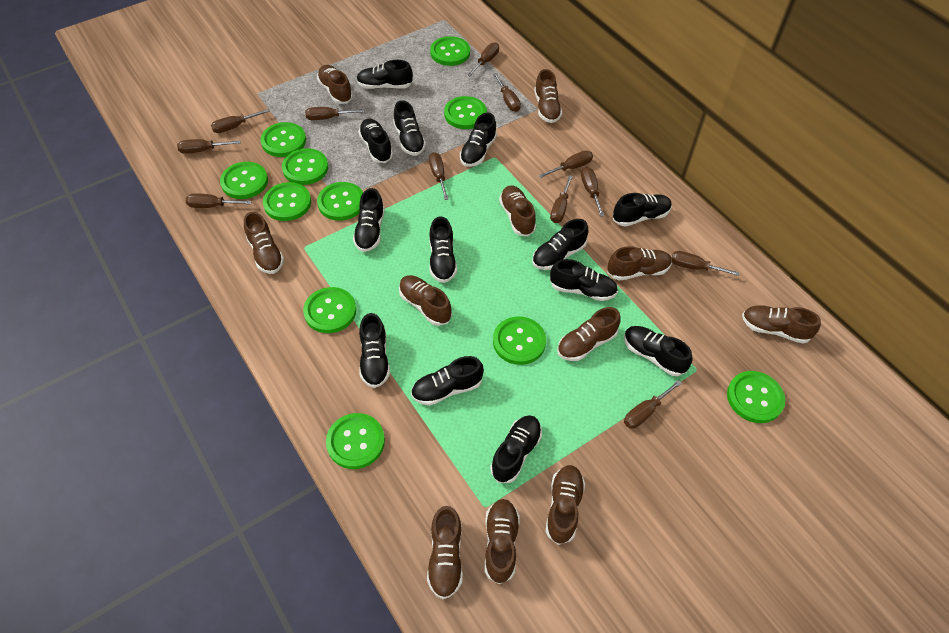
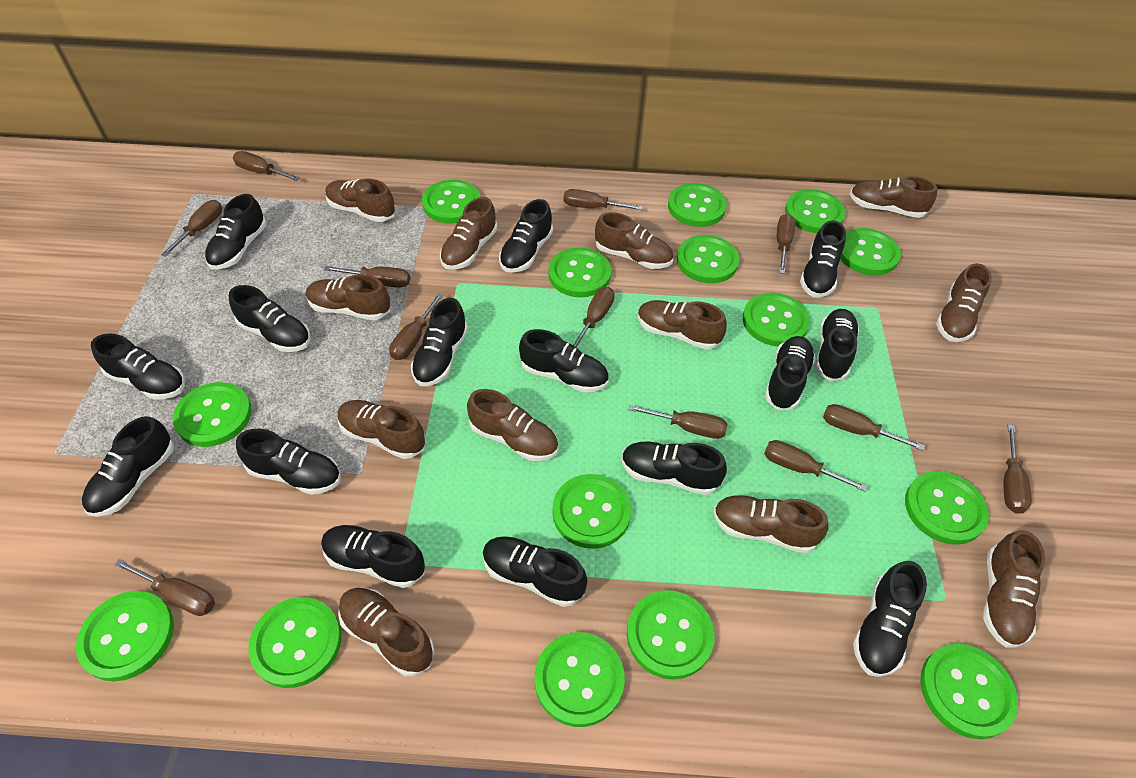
black shoe: [353,188,385,252] [356,60,413,89] [358,118,393,163] [359,313,390,388] [393,100,426,156] [411,356,484,406] [429,216,457,283] [460,112,497,167] [490,415,542,483] [532,219,588,270] [550,259,618,301] [613,193,672,227] [624,326,692,376] = 13 -> [82,416,174,517] [91,333,185,400] [205,194,266,269] [229,285,310,352] [236,429,341,495] [321,525,425,588] [411,298,468,386] [483,536,587,607] [499,199,553,273] [519,329,609,393] [622,442,727,495] [765,336,816,410] [800,220,846,297] [815,309,859,381] [853,561,927,677] = 15
brown shoe: [244,212,284,274] [317,65,353,104] [399,275,452,326] [427,506,463,599] [485,499,520,584] [499,186,536,236] [534,69,562,123] [545,465,585,545] [557,307,621,361] [607,246,672,281] [742,305,821,344] = 11 -> [306,274,391,320] [326,178,395,222] [338,400,425,459] [338,588,434,676] [440,197,497,270] [467,389,559,461] [595,212,673,269] [638,300,727,350] [714,496,829,553] [850,176,937,218] [936,263,992,342] [983,530,1045,648] = 12
green button: [220,162,268,199] [261,122,306,157] [263,182,311,221] [282,148,328,185] [303,287,356,333] [317,182,363,221] [326,413,385,469] [430,36,470,66] [444,96,487,129] [493,316,546,365] [727,371,785,423] = 11 -> [76,591,174,681] [173,382,252,447] [248,597,342,688] [422,180,481,223] [535,632,625,727] [549,247,611,297] [552,474,631,549] [627,590,715,680] [668,183,727,227] [677,235,739,283] [743,292,810,347] [785,189,846,233] [840,228,901,275] [905,471,989,545] [920,643,1018,739] = 15

